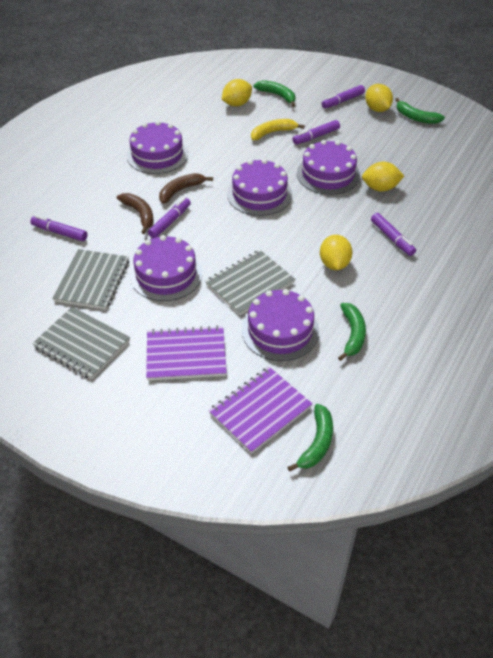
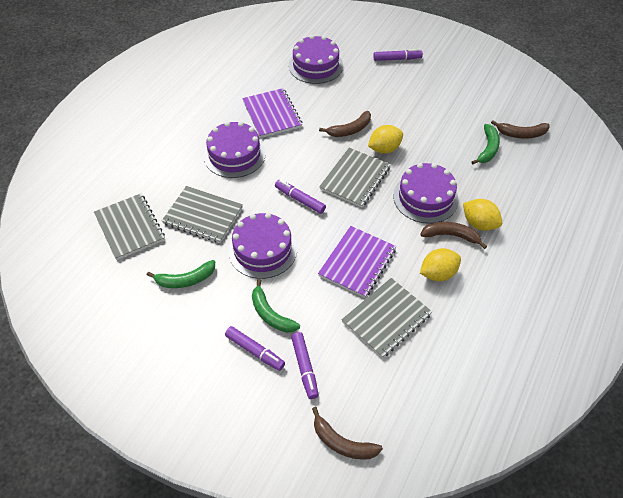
brown banana: [117,193,154,234] [159,173,213,204] = 2 -> [312,407,383,460] [319,111,371,137] [420,222,487,249] [491,120,549,139] = 4
green banana: [253,80,295,107] [287,404,333,471] [338,303,366,361] [395,98,445,124] = 4 -> [147,260,215,288] [252,279,300,333] [471,124,500,164] = 3
grey notebook: [32,307,130,379] [52,249,129,310] [205,250,295,315] = 3 -> [94,193,165,260] [162,186,243,243] [319,148,391,208] [341,278,432,358] = 4
purple cake: [127,121,188,174] [130,235,202,301] [227,159,292,216] [242,289,319,361] [297,140,360,195] = 5 -> [204,122,266,178] [228,213,297,279] [289,35,343,84] [393,163,459,224] = 4
purple marker: [30,215,87,241] [148,198,191,238] [293,120,340,145] [322,85,365,108] [371,213,416,256] = 5 -> [225,326,285,371] [275,180,326,214] [291,332,319,399] [373,49,423,61] = 4
yellow banana: [251,119,305,140] = 1 -> none = 0
yellow lemon: [222,79,252,106] [320,235,353,270] [362,162,404,192] [365,84,393,112] = 4 -> [368,125,403,154] [420,248,461,281] [463,199,502,231] = 3

